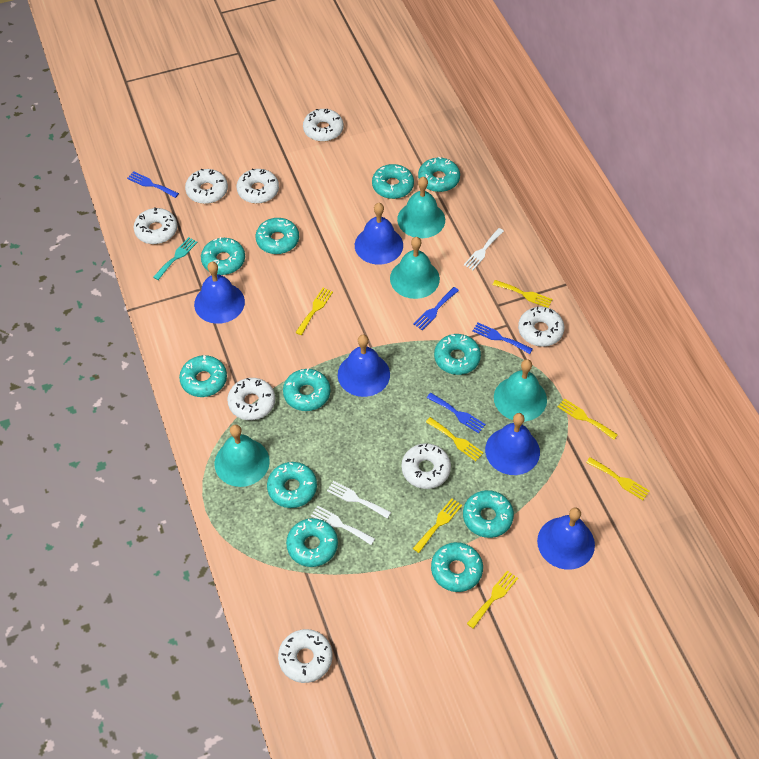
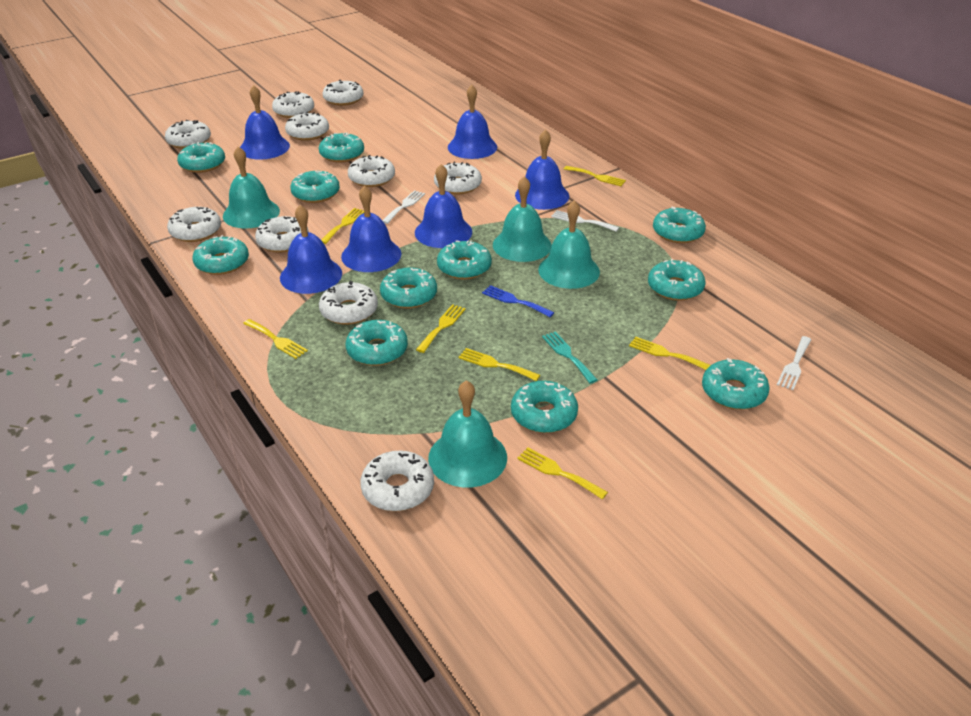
blue bell: [194,262,245,324] [338,335,390,397] [355,203,403,265] [485,413,540,475] [537,507,595,570] = 5 -> [240,85,290,160] [280,205,342,294] [341,185,402,272] [415,164,472,248] [448,85,497,159] [515,129,569,210] = 6
blue fork: [127,171,179,198] [413,287,459,330] [427,393,486,433] [473,323,533,354] = 4 -> [482,285,554,317] = 1
white donut: [134,207,177,244] [185,169,228,204] [227,378,275,420] [237,169,279,204] [278,629,332,683] [303,109,344,142] [401,443,451,489] [518,306,564,347] = 8 -> [165,120,211,149] [167,207,221,242] [255,216,309,253] [272,91,314,118] [285,112,329,141] [319,281,378,325] [323,80,363,106] [348,155,395,187] [360,451,434,511] [434,162,482,195] = 10

